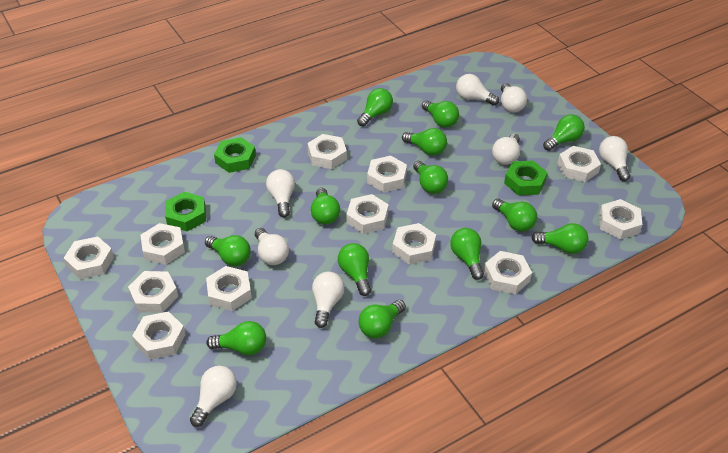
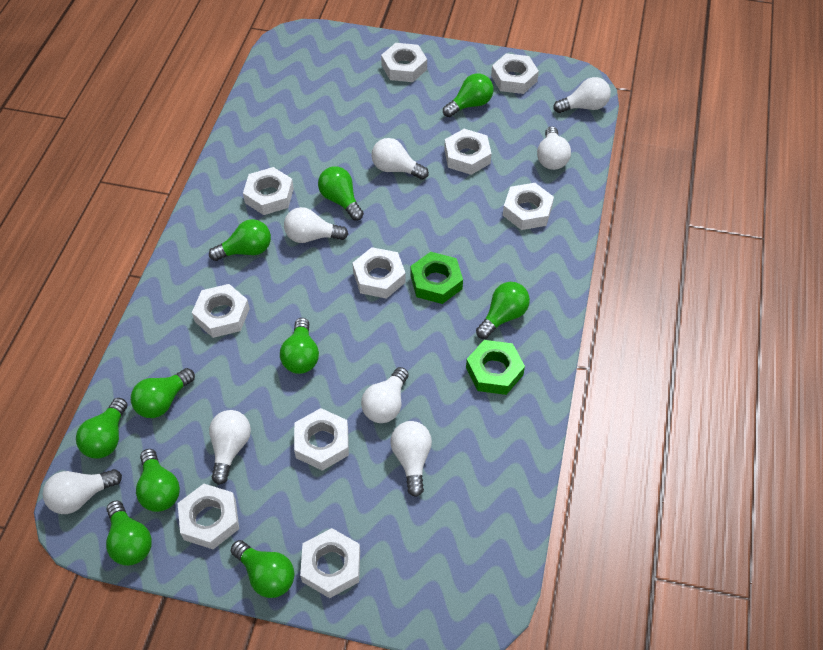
green light bulb: [205,235,251,266] [206,321,266,356] [311,188,340,225] [338,243,371,296] [357,88,393,126] [358,300,406,338] [402,128,447,156] [413,161,448,194] [422,101,459,128] [450,228,484,280] [492,199,537,232] [531,223,588,254] [543,114,585,151] = 13 -> [76,398,127,459] [106,501,152,566] [131,368,195,418] [136,449,180,512] [209,219,271,261] [231,540,294,598] [280,318,319,374] [318,166,364,221] [443,73,493,117] [476,282,530,339] = 10
green nut: [165,192,206,231] [214,137,256,173] [504,161,548,195] = 3 -> [411,252,463,304] [466,340,525,395] = 2
white nut: [64,237,114,279] [128,271,178,313] [132,311,186,360] [141,223,185,265] [206,266,252,311] [308,134,347,169] [346,194,389,234] [367,156,407,193] [392,223,436,265] [484,251,532,294] [557,146,601,182] [599,199,643,240] = 12 -> [178,484,239,549] [192,284,250,338] [243,167,294,215] [294,408,349,471] [300,528,360,598] [352,247,406,299] [381,43,427,82] [444,129,492,175] [491,53,539,94] [503,183,554,230] = 10

